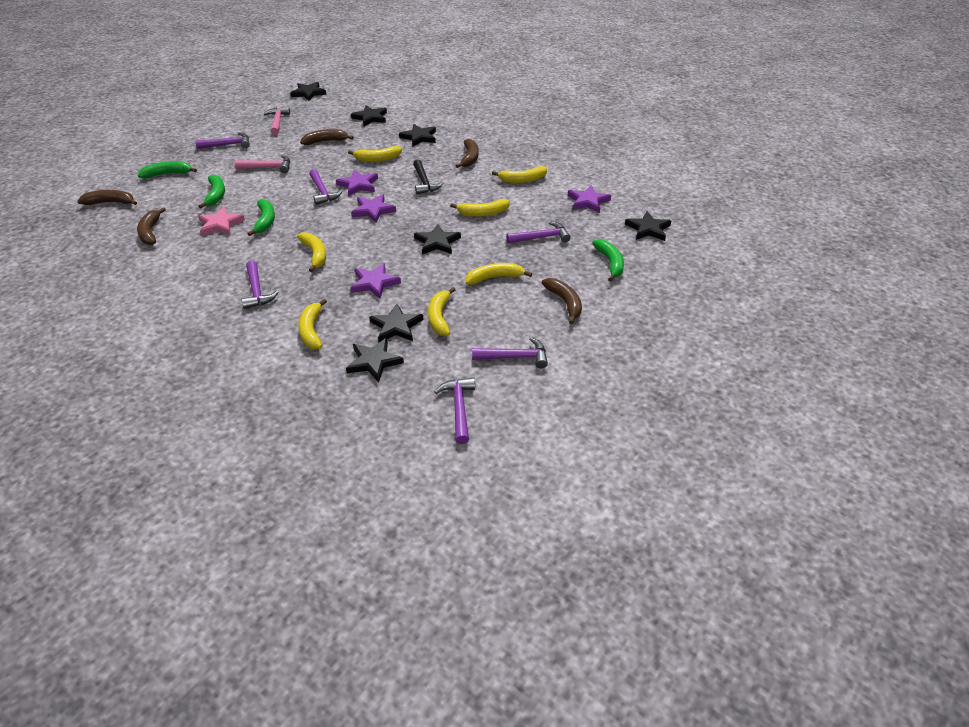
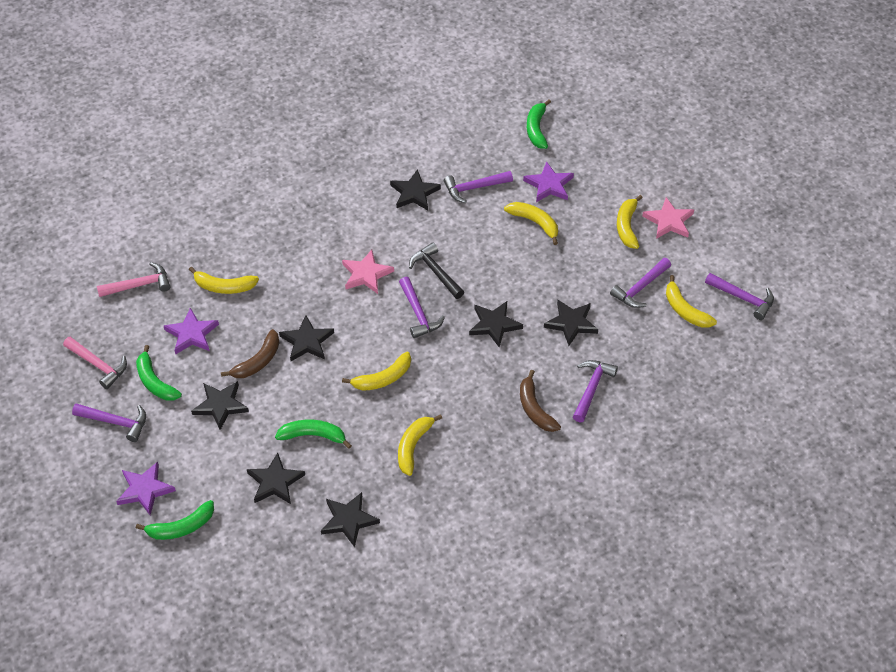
brown banana: [77,190,137,205] [137,207,166,245] [300,129,354,145] [456,139,479,168] [542,278,582,324] = 5 -> [221,329,279,378] [520,370,561,432] = 2
pink star: [198,207,245,236] = 1 -> [342,250,394,294] [642,197,694,239] = 2
purple star: [336,169,378,196] [351,194,396,223] [351,263,401,299] [568,185,611,213] = 4 -> [116,462,176,515] [164,308,219,355] [523,161,574,202] = 3
yellow banana: [297,232,326,272] [298,299,327,349] [348,146,402,162] [428,287,456,336] [451,199,510,217] [466,263,532,285] [492,166,547,183] = 7 -> [189,267,259,294] [342,352,411,391] [398,414,442,476] [504,202,558,245] [617,195,643,249] [666,275,717,328] = 6

